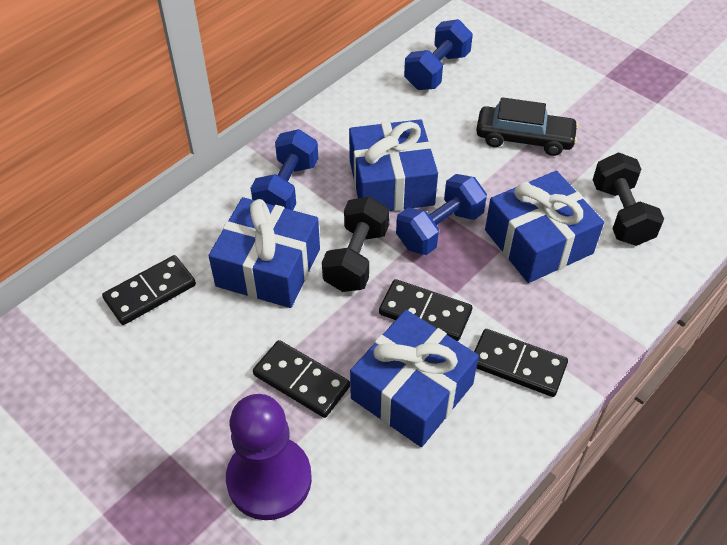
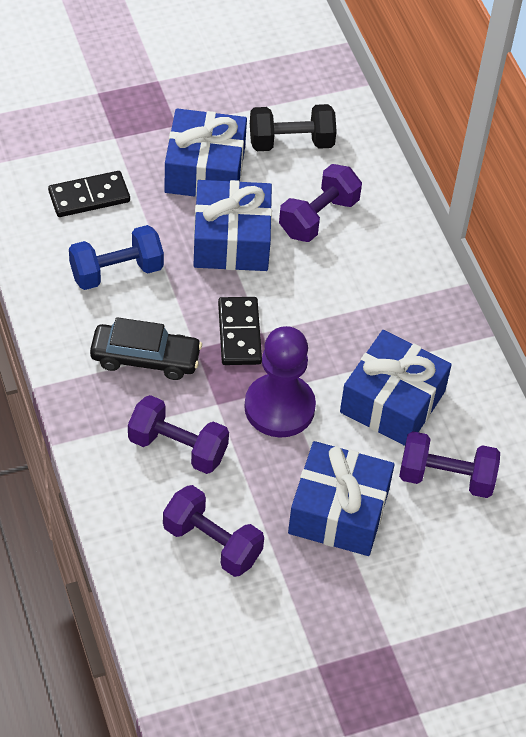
black domino: [102,255,196,325] [253,340,350,418] [379,279,472,341] [474,329,568,397] = 4 -> [48,171,130,217] [218,297,262,365] = 2
black dumbbell: [322,196,389,292] [593,153,664,246] = 2 -> [250,104,337,151] = 1
blue dumbbell: [251,129,318,210] [396,174,487,255] [404,19,473,90] = 3 -> [69,225,164,290] = 1
purple dumbbell: none = 0 -> [128,395,229,474] [163,485,264,577] [279,164,362,242] [399,431,500,498] = 4

